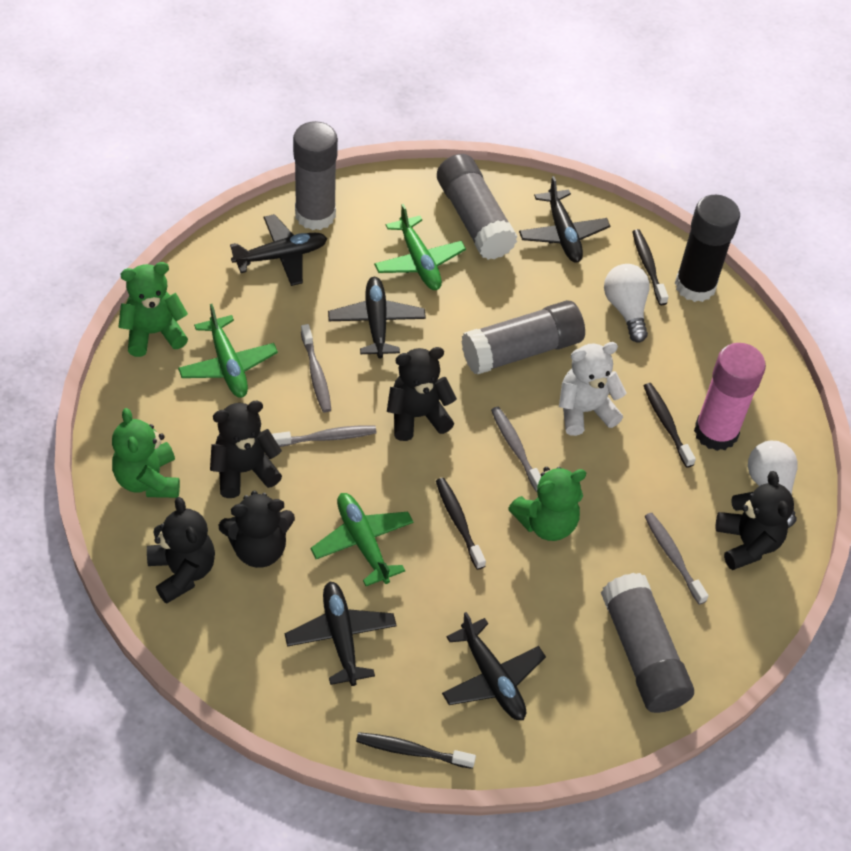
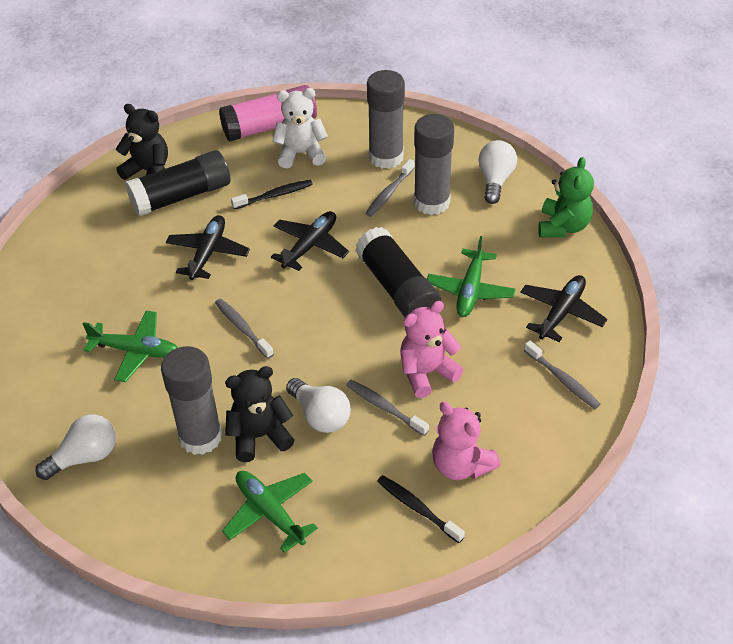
black glue stick: [675,195,740,302] = 1 -> [125,150,230,216] [355,227,441,317] = 2
black plane: [230,214,327,286] [285,582,397,686] [328,277,426,359] [442,612,546,720] [519,176,610,263] = 5 -> [166,215,250,280] [271,211,349,271] [520,275,607,342] = 3
black teddy bear: [147,497,215,604] [210,401,282,498] [219,491,295,568] [387,347,457,441] [716,471,794,570] = 5 -> [116,104,168,180] [225,366,295,462] = 2
black toothbrush: [356,732,476,769] [436,478,486,570] [632,229,669,305] [644,383,696,468] = 4 -> [231,180,313,210] [377,475,465,543] = 2
green teddy bear: [112,408,180,498] [118,262,188,357] [508,467,586,541] = 3 -> [538,157,594,238] = 1
grey glue stick: [293,121,338,230] [437,154,518,260] [461,300,585,375] [601,573,694,713] = 4 -> [161,346,222,455] [367,70,405,169] [414,114,454,215] = 3
pink teddy bear: none = 0 -> [400,301,463,398] [432,402,501,480] = 2
white light bulb: [604,264,650,343] [748,441,798,528] = 2 -> [35,414,116,480] [286,378,351,433] [478,140,517,204] = 3

